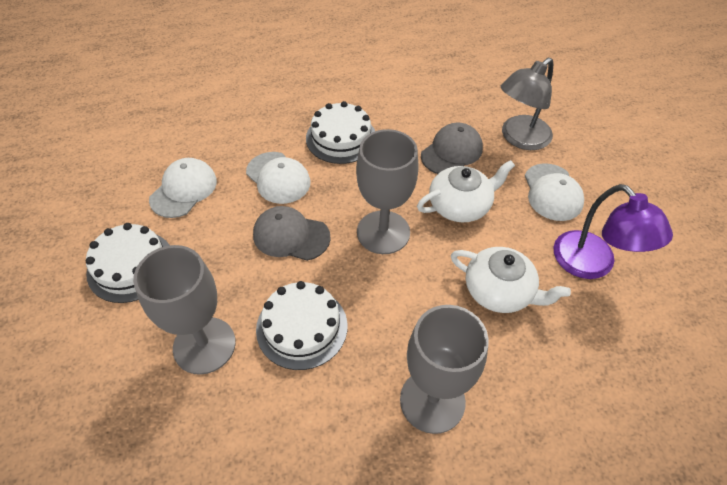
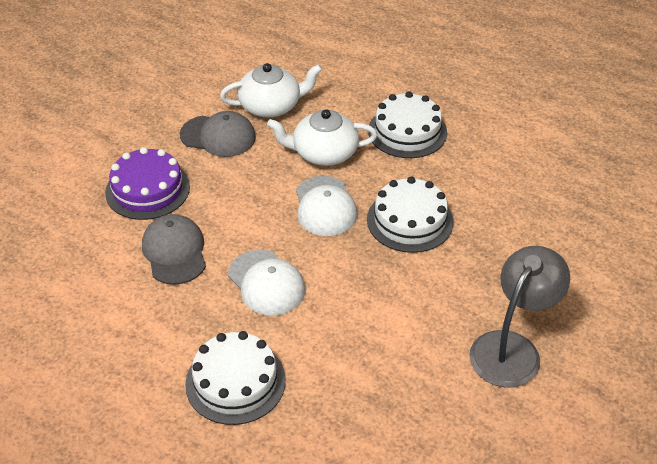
grey goblet: [133,245,236,375] [356,129,419,254] [400,305,489,434] = 3 -> none = 0
purple cake: none = 0 -> [105,147,190,220] = 1
purple lamp: [554,184,673,279] = 1 -> none = 0
white cap: [149,158,217,218] [246,152,310,204] [525,163,584,221] = 3 -> [228,250,305,315] [296,176,358,236] = 2

